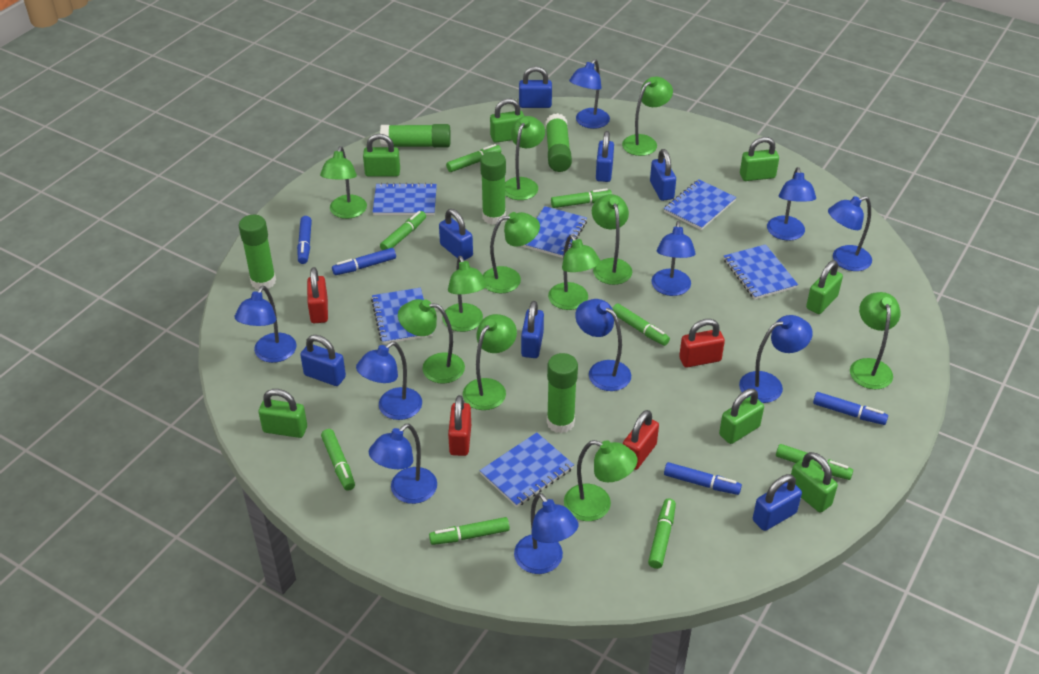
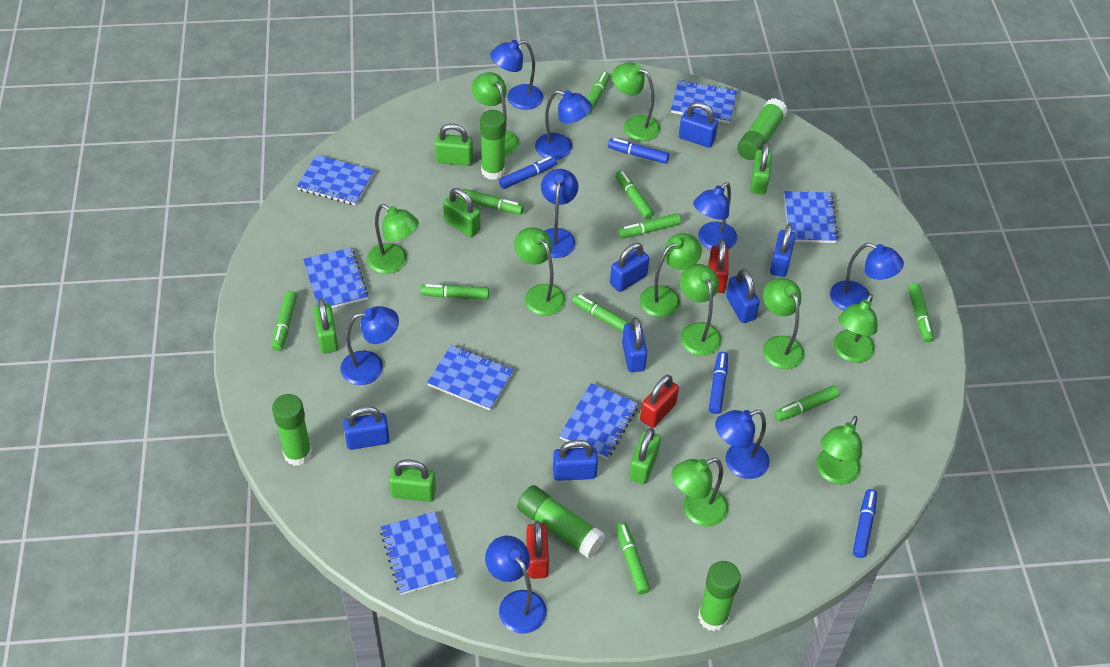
blue lamp: [235,286,297,363] [356,341,422,420] [369,423,437,504] [514,493,578,574] [569,59,610,129] [575,299,631,391] [651,221,696,296] [739,315,813,403] [767,167,816,241] [828,196,872,271] = 10 -> [341,306,399,385] [485,536,547,633] [490,40,543,110] [535,90,592,160] [541,169,578,258] [693,182,737,250] [715,410,770,479] [830,243,904,310] = 8
blue notebook: [371,288,432,344] [372,183,437,215] [480,432,574,507] [521,206,587,258] [664,179,736,230] [724,244,798,300] = 6 -> [297,155,374,205] [303,248,368,308] [380,512,456,595] [427,345,514,410] [559,383,638,459] [671,80,737,123] [784,191,839,243] = 7
green lamp: [320,146,367,219] [398,299,465,384] [442,256,487,332] [463,314,517,410] [483,212,540,293] [505,116,545,200] [548,235,601,310] [564,440,637,521] [592,194,632,285] [622,77,673,156] [850,292,901,389] = 11 -> [367,204,419,274] [472,72,519,156] [514,227,566,316] [612,62,660,141] [640,233,702,317] [671,458,729,526] [680,264,722,356] [763,278,804,369] [816,416,862,484] [833,294,878,363] = 10
green marker: [321,429,355,491] [380,211,426,250] [429,517,510,545] [446,144,501,172] [551,188,612,208] [612,304,670,346] [648,498,676,569] [776,444,853,480] = 8 -> [272,291,297,351] [421,284,489,299] [460,189,524,215] [572,294,630,332] [586,72,610,117] [615,170,654,220] [616,522,650,594] [618,213,681,239] [774,385,840,421] [908,283,934,342] = 10
green padlock: [258,389,307,438] [363,134,400,177] [490,98,524,143] [719,389,764,444] [740,137,779,181] [791,452,838,512] [806,260,843,314] = 7 -> [313,298,338,353] [389,460,436,502] [435,123,473,166] [443,188,481,237] [629,428,661,484] [750,143,772,195] = 6
red padlock: [307,267,328,323] [448,395,471,456] [623,410,659,470] [679,319,725,367] = 4 -> [526,521,549,579] [640,375,679,428] [708,239,728,293] = 3

